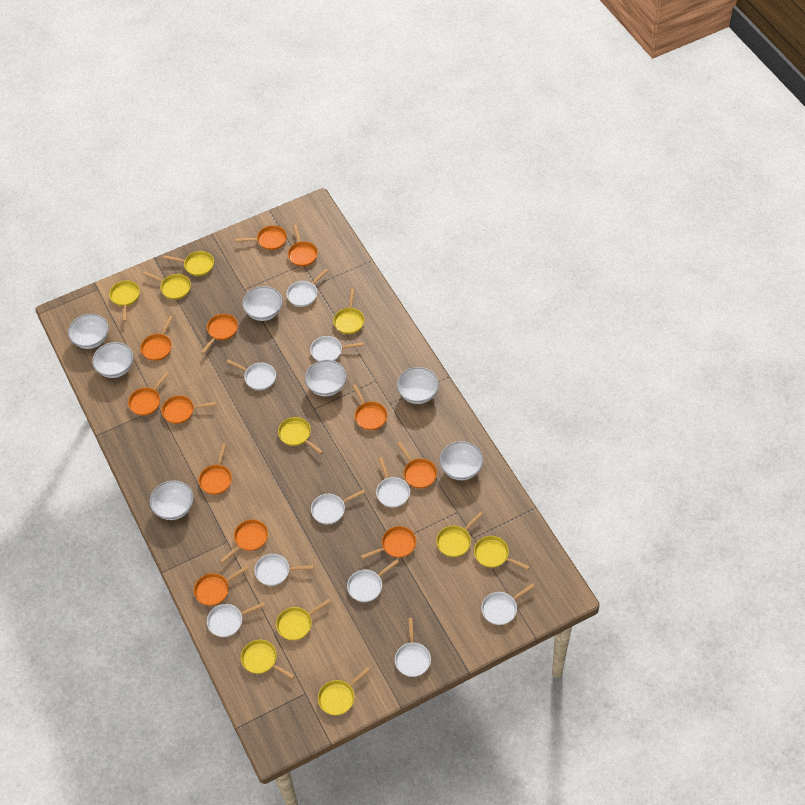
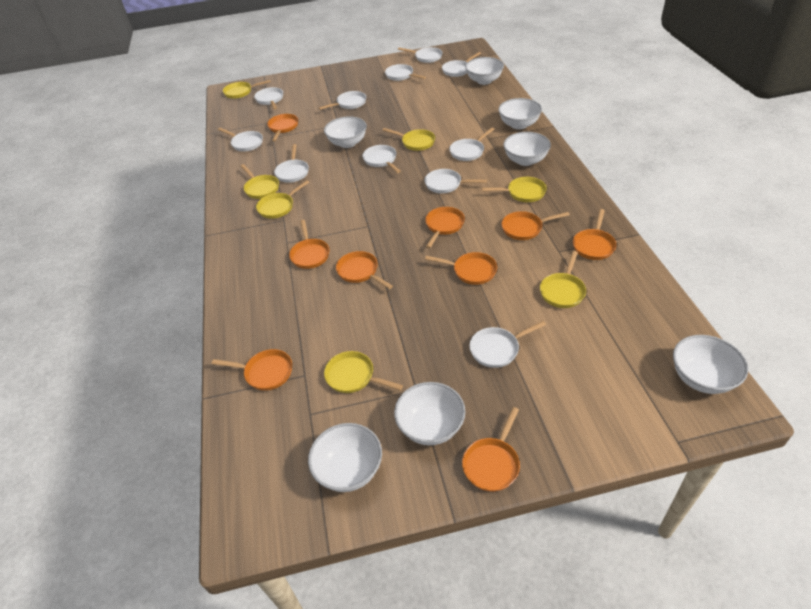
orange pan: [128,372,169,416] [140,316,173,361] [161,395,216,424] [194,566,249,606] [199,443,232,495] [201,314,238,354] [220,520,268,563] [236,225,287,250] [288,224,318,267] [353,384,387,430] [361,526,416,560] [397,442,437,489] = 12 -> [212,349,292,391] [267,114,298,141] [289,220,330,269] [336,251,393,289] [425,207,465,248] [425,252,497,285] [462,407,520,492] [501,211,570,240] [573,209,617,260] = 9
white pan: [207,602,265,637] [226,360,276,390] [255,554,314,586] [287,269,329,307] [310,336,364,361] [311,489,365,524] [347,559,399,602] [376,457,410,508] [395,618,431,677] [481,583,535,625] = 10 -> [218,128,263,151] [254,87,283,109] [274,144,309,183] [319,91,366,110] [362,145,401,173] [385,64,426,81] [398,47,443,63] [425,169,487,193] [442,52,481,77] [449,127,494,161] [469,321,546,368] = 11
yellow pan: [109,280,140,322] [143,272,191,300] [163,251,214,276] [241,640,295,679] [276,599,331,641] [278,417,323,454] [318,667,370,715] [333,289,364,334] [436,512,483,557] [474,536,530,570] = 10 -> [223,80,271,99] [241,164,279,199] [256,180,309,219] [324,351,403,393] [383,128,435,151] [482,177,547,202] [540,251,586,308] = 7

